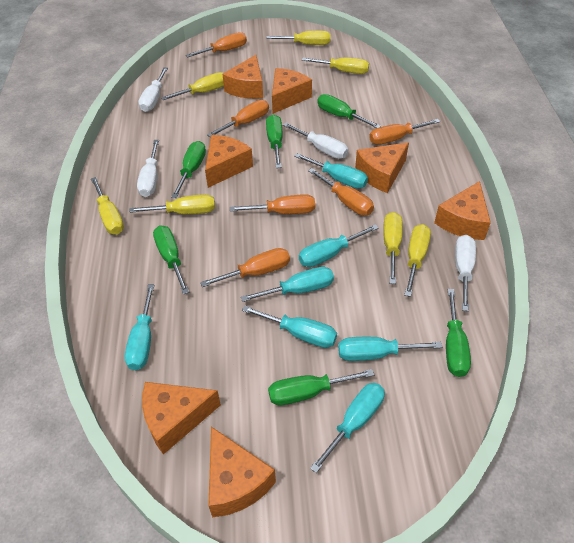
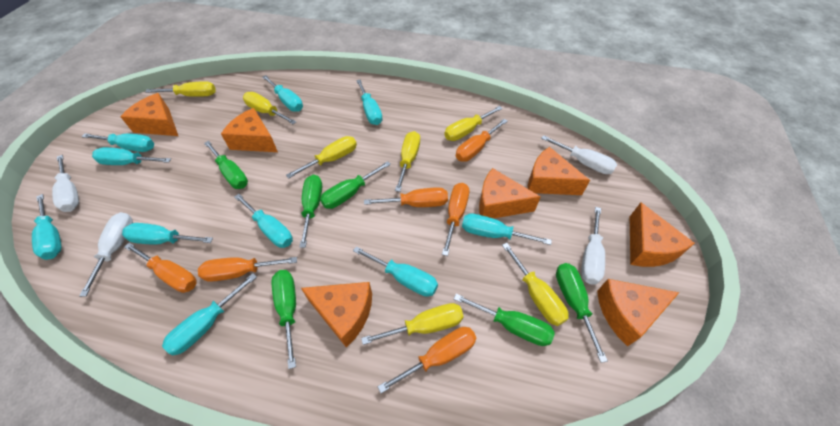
turquoise screwdriver: [125,284,155,370] [241,267,334,302] [242,305,337,348] [294,153,368,188] [299,225,379,267] [310,383,385,473] [338,337,442,361] = 7 -> [32,194,62,260] [82,133,154,152] [92,147,171,165] [122,223,213,245] [162,273,257,356] [234,194,293,248] [262,75,303,112] [353,246,438,297] [356,79,382,125] [462,214,552,245] = 10

